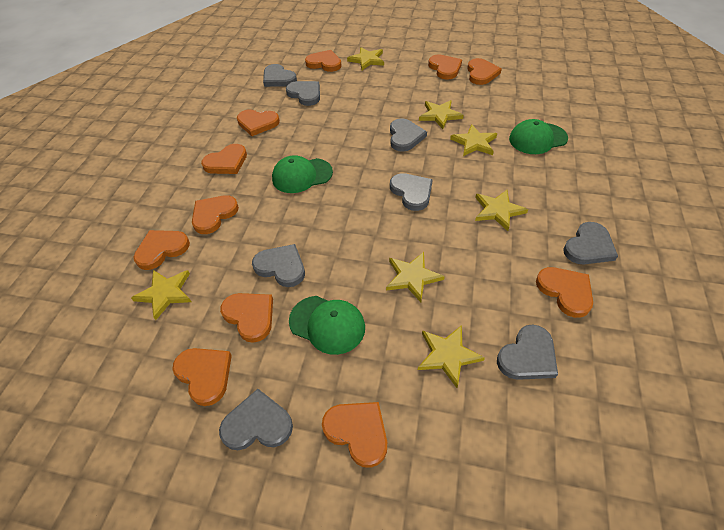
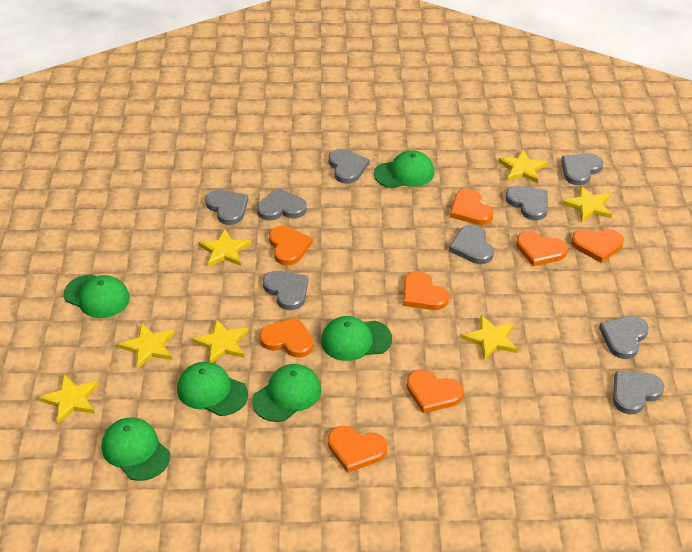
green cap: [272,155,333,193] [289,296,365,355] [509,119,568,154] = 3 -> [64,274,130,318] [102,417,170,481] [177,362,248,416] [252,364,321,422] [321,316,392,361] [374,150,434,188] = 6
grey heart: [219,389,293,450] [252,244,305,287] [263,64,297,87] [286,81,320,106] [390,118,427,152] [390,173,433,211] [497,324,558,380] [563,222,618,264] = 8 -> [205,190,248,225] [257,188,307,221] [263,271,308,310] [328,149,369,184] [449,225,494,264] [505,186,548,220] [561,154,603,186] [599,316,649,359] [613,371,664,414] = 9
orange heart: [133,230,190,270] [172,348,232,406] [192,195,239,234] [201,144,247,174] [220,293,273,343] [237,109,280,136] [305,50,342,72] [322,402,387,468] [428,54,462,80] [467,58,502,85] [536,267,593,318] = 11 -> [259,317,314,358] [269,226,313,265] [328,426,387,473] [403,271,449,310] [407,370,464,414] [450,189,494,225] [516,231,568,267] [571,229,624,263] = 8

